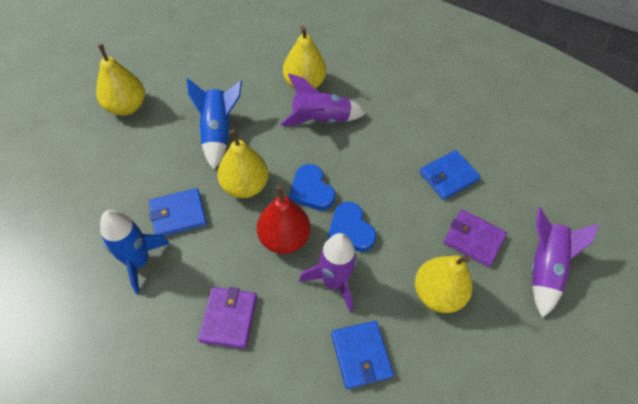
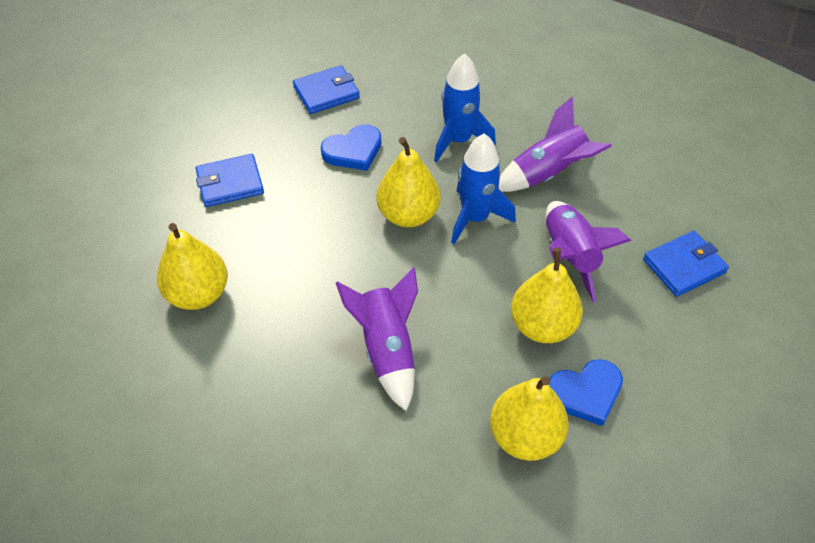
purple wallet: [198,287,257,349] [443,210,507,267] = 2 -> none = 0
red pear: [257,186,310,254] = 1 -> none = 0

